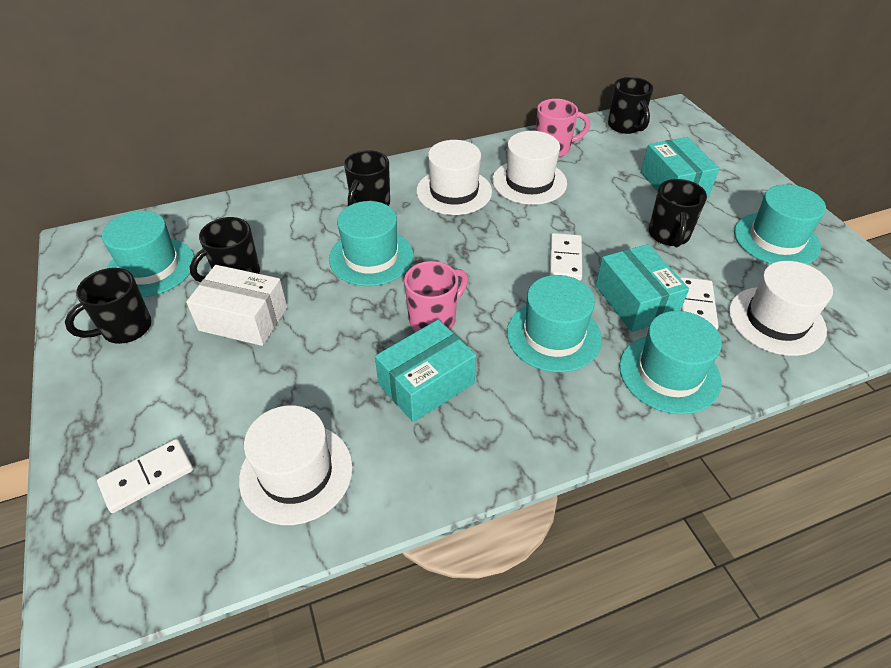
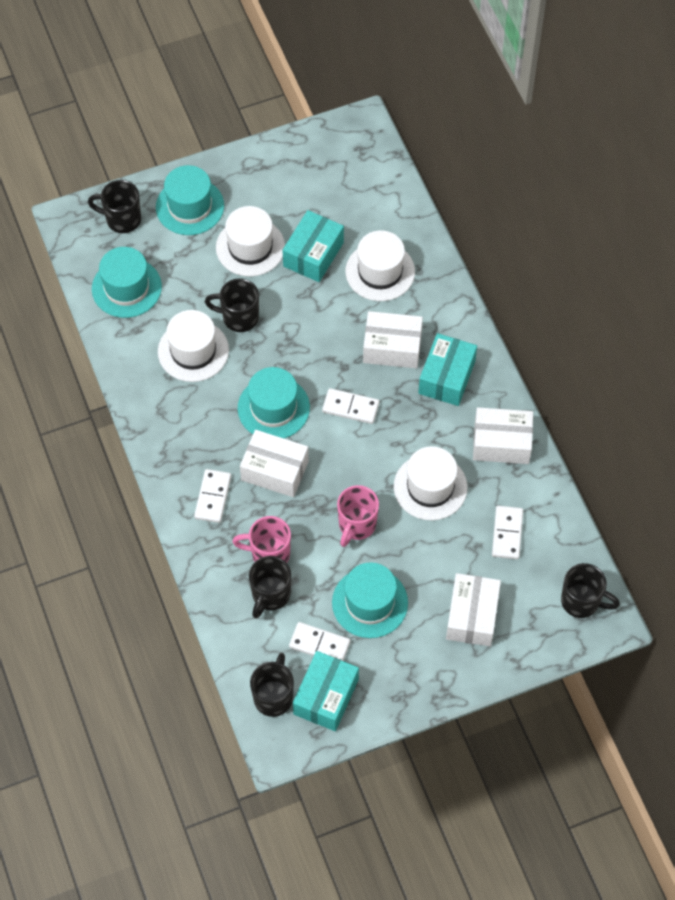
turquoise hat: [102,211,194,297] [329,201,413,286] [507,275,602,372] [619,311,722,414] [734,184,826,264] = 5 -> [92,247,162,318] [156,165,224,235] [238,367,310,438] [332,562,408,638] = 4
white box: [186,265,287,346] = 1 -> [240,430,309,497] [363,311,423,369] [446,573,501,646] [473,407,533,464] = 4
white domino: [97,439,193,513] [550,233,582,281] [680,277,719,329] = 3 -> [194,469,231,523] [289,622,350,661] [322,388,379,424] [492,506,523,559] = 4

